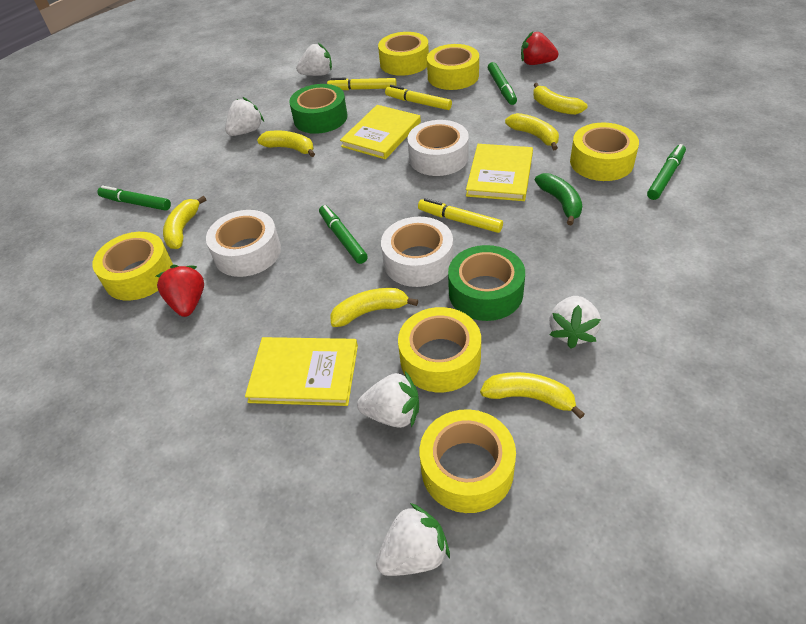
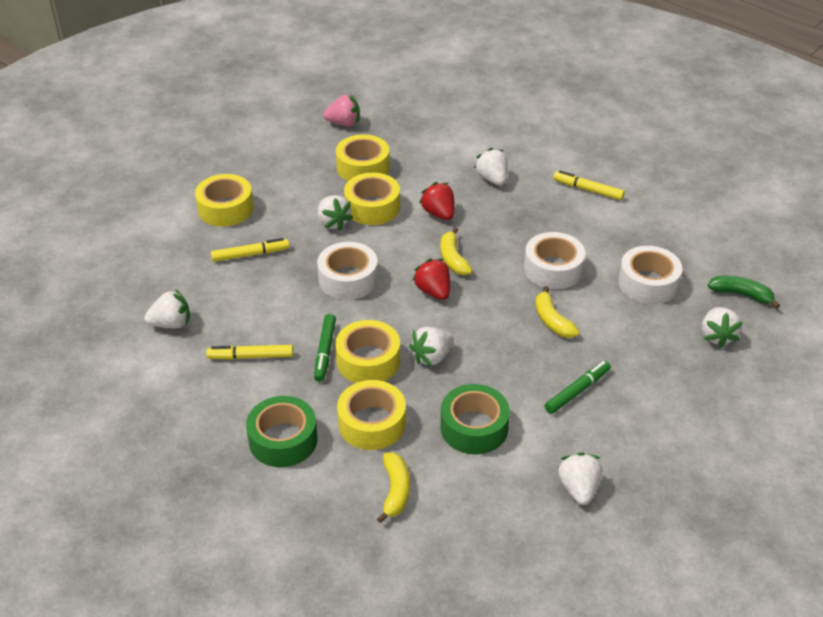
green marker: [97,186,171,211] [319,205,368,264] [488,62,517,105] [647,144,686,200] = 4 -> [314,314,336,382] [545,361,611,414] = 2
pink strawberry: none = 0 -> [323,95,360,126] = 1
white strawberry: [225,97,264,136] [296,43,332,76] [357,371,419,428] [376,503,450,576] [549,296,601,348] = 5 -> [144,289,190,328] [318,195,353,231] [409,327,454,366] [474,148,508,186] [558,452,602,505] [702,307,743,348] = 6
yellow banana: [163,196,206,249] [257,130,315,157] [330,288,418,327] [480,372,585,419] [505,113,559,150] [533,83,588,115] = 6 -> [377,452,410,523] [440,227,472,275] [535,286,580,338] = 3
yellow book: [245,337,358,406] [340,105,421,159] [466,144,533,201] = 3 -> none = 0
yellow tape: [92,232,173,301] [378,32,429,76] [398,307,481,392] [420,409,516,513] [427,44,479,90] [570,123,639,181] = 6 -> [195,174,254,227] [335,320,400,383] [336,134,390,181] [337,380,406,450] [344,173,400,225] = 5

